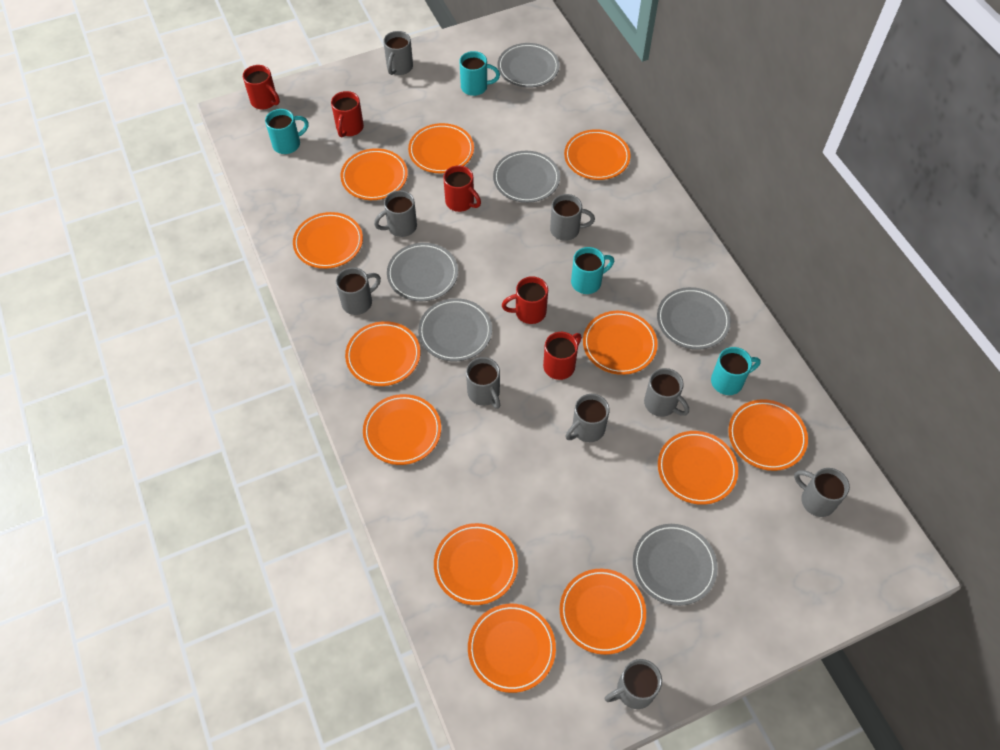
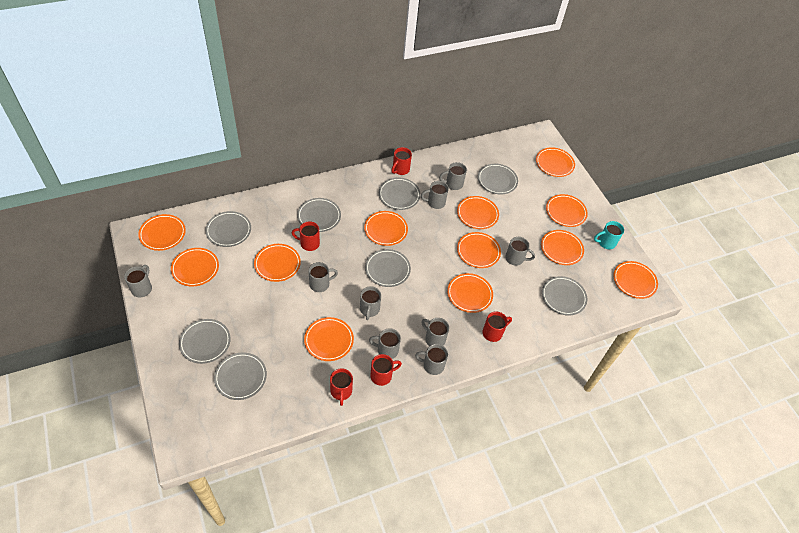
grey plate: [387,243,458,301] [418,298,492,361] [493,151,560,203] [498,43,560,88] [633,524,718,606] [657,287,731,350] = 6 -> [179,319,231,364] [205,211,251,247] [214,352,267,400] [297,198,341,232] [365,249,411,287] [379,178,421,210] [478,164,518,194] [542,276,587,316] = 8
turquoise mug: [265,109,309,154] [459,51,500,96] [571,247,614,294] [711,347,761,395] = 4 -> [594,221,624,249] = 1

